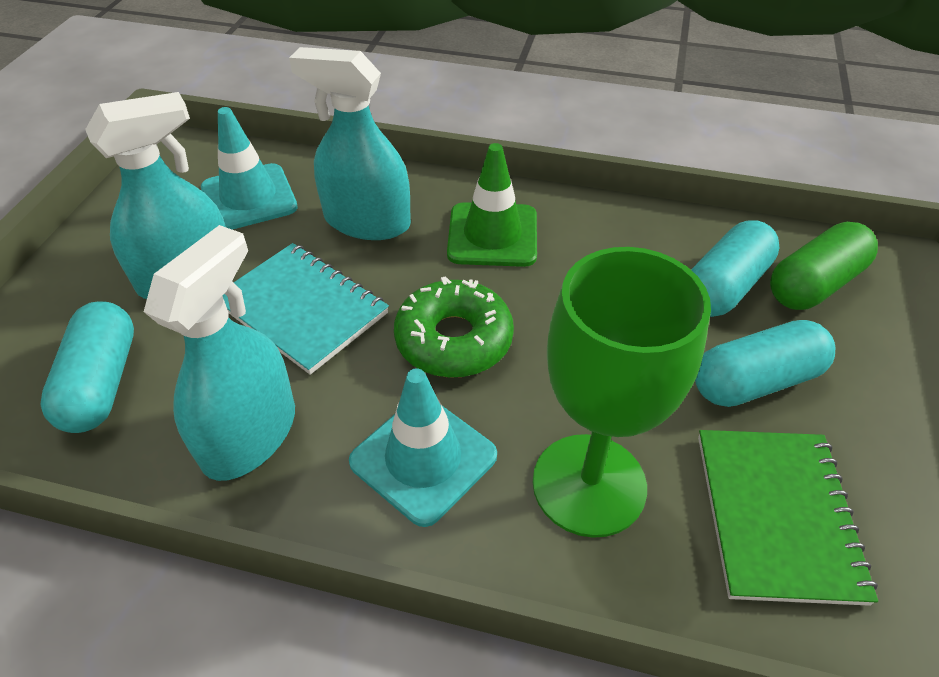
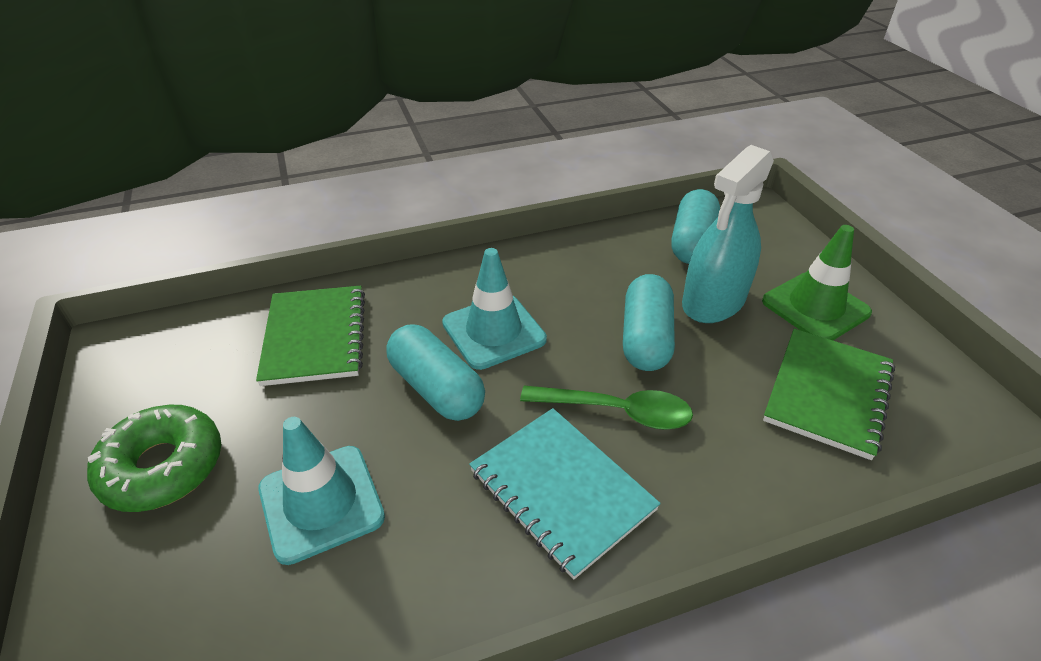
green capsule: [770,222,878,310] = 1 -> none = 0
green goblet: [533,247,711,538] = 1 -> none = 0
green notebook: [698,430,878,606] = 1 -> [256,286,365,386] [763,329,895,460] = 2
green spoon: none = 0 -> [520,385,693,430] = 1
turquoise spray bottle: [85,92,226,299] [144,225,295,481] [289,47,411,240] = 3 -> [682,145,774,323] = 1

